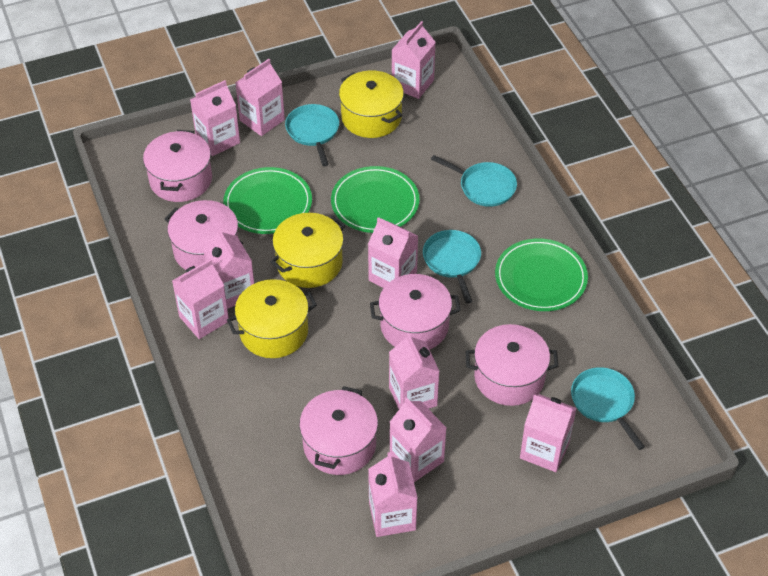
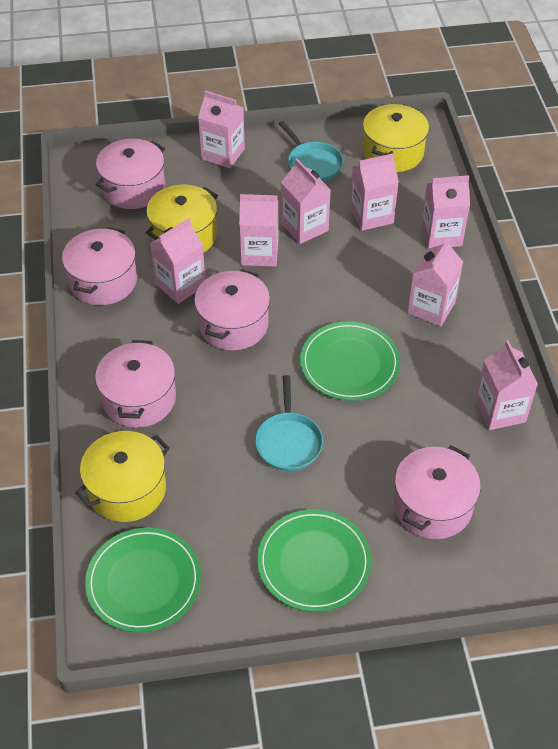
pink carton: [172,259,229,339] [190,80,240,156] [203,228,254,309] [235,59,285,136] [368,217,418,288] [368,452,418,537] [389,332,440,409] [390,397,446,482] [392,21,436,99] [520,394,577,472] = 10 -> [150,218,205,304] [198,90,245,168] [239,194,279,267] [281,159,331,244] [350,153,399,231] [407,238,463,327] [421,175,470,249] [475,340,538,430] = 8
turquoise pan: [285,104,339,167] [423,230,481,304] [431,155,517,207] [571,367,645,450] = 4 -> [255,375,323,471] [279,121,343,182] = 2

